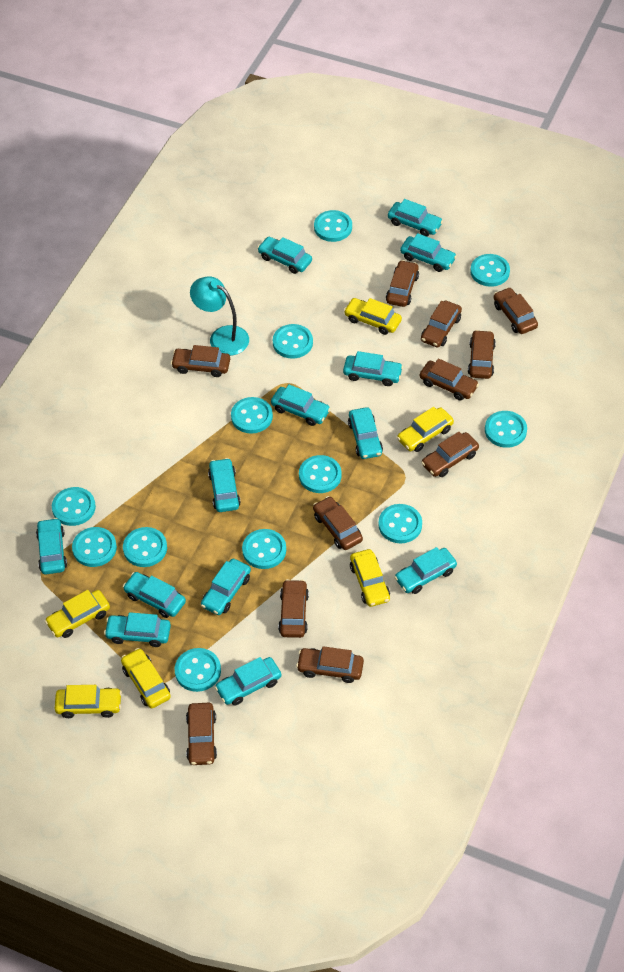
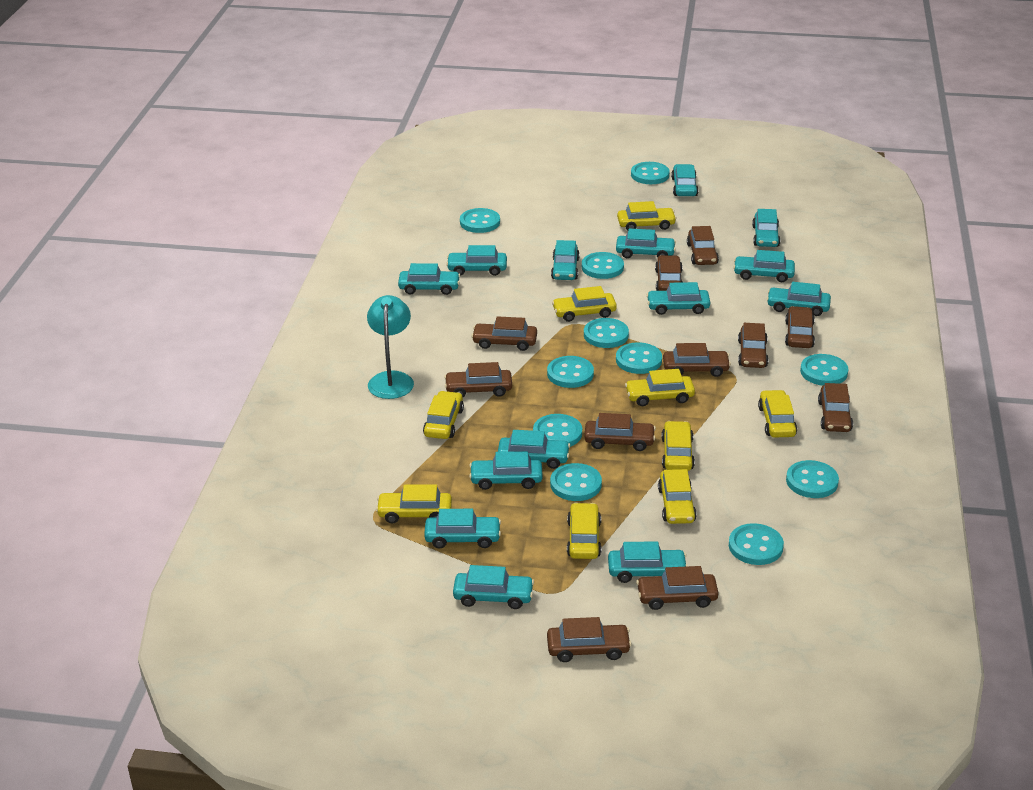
turquoise button: [52,487,96,526] [72,527,117,567] [123,527,167,567] [175,648,221,692] [231,397,273,434] [242,529,286,569] [273,324,313,359] [299,455,342,493] [314,210,352,242] [378,504,422,543] [470,254,510,287] [485,411,527,448] = 12 -> [460,208,500,233] [533,414,582,447] [547,356,594,388] [550,463,602,501] [582,252,624,279] [584,318,629,348] [616,342,662,374] [631,162,670,184] [729,523,784,565] [786,460,839,498] [800,354,848,386] = 11
turquoise car: [36,518,67,574] [104,612,171,647] [123,572,186,618] [201,559,251,615] [208,458,241,512] [215,657,281,706] [257,237,312,274] [271,385,331,426] [343,351,403,386] [348,407,383,459] [388,199,443,237] [394,547,457,594] [400,233,457,272] = 13 -> [398,263,460,295] [424,509,501,549] [446,245,507,276] [453,565,534,609] [469,451,543,490] [498,430,570,469] [551,240,580,280] [608,541,688,583] [616,228,676,258] [647,282,710,315] [671,164,699,196] [733,250,795,282] [752,209,780,247] [767,282,831,316] = 14
yellow car: [45,590,110,638] [54,685,122,718] [121,648,171,708] [344,298,402,335] [350,549,390,607] [397,407,454,452] = 6 -> [376,484,452,523] [423,391,464,439] [552,286,617,322] [567,503,601,559] [617,201,677,230] [625,369,695,406] [658,469,697,524] [661,421,695,471] [758,390,797,438] = 9

